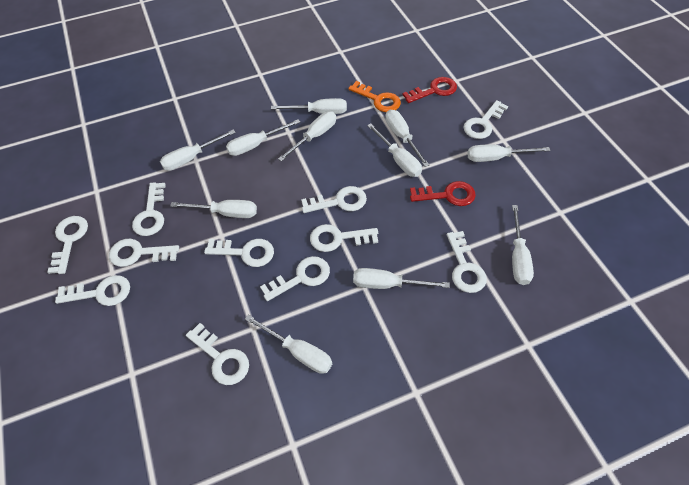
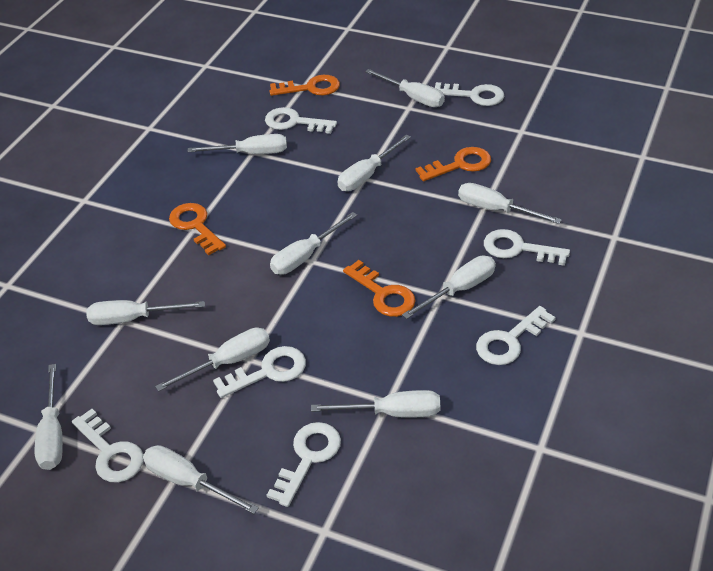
orange key: [348,81,401,112] = 1 -> [169,203,226,255] [270,75,340,96] [343,260,415,317] [416,147,491,181] = 4
red key: [403,77,457,103] [410,181,476,206] = 2 -> none = 0
white key: [47,216,88,274] [55,275,130,306] [109,239,179,267] [132,182,166,236] [186,323,249,385] [204,239,274,267] [260,256,330,301] [301,186,367,213] [310,224,378,252] [447,231,487,293] [463,100,508,139] = 11 -> [72,409,144,483] [213,346,306,398] [265,107,337,134] [267,422,341,507] [435,82,504,106] [476,306,556,365] [484,229,570,266] = 7

